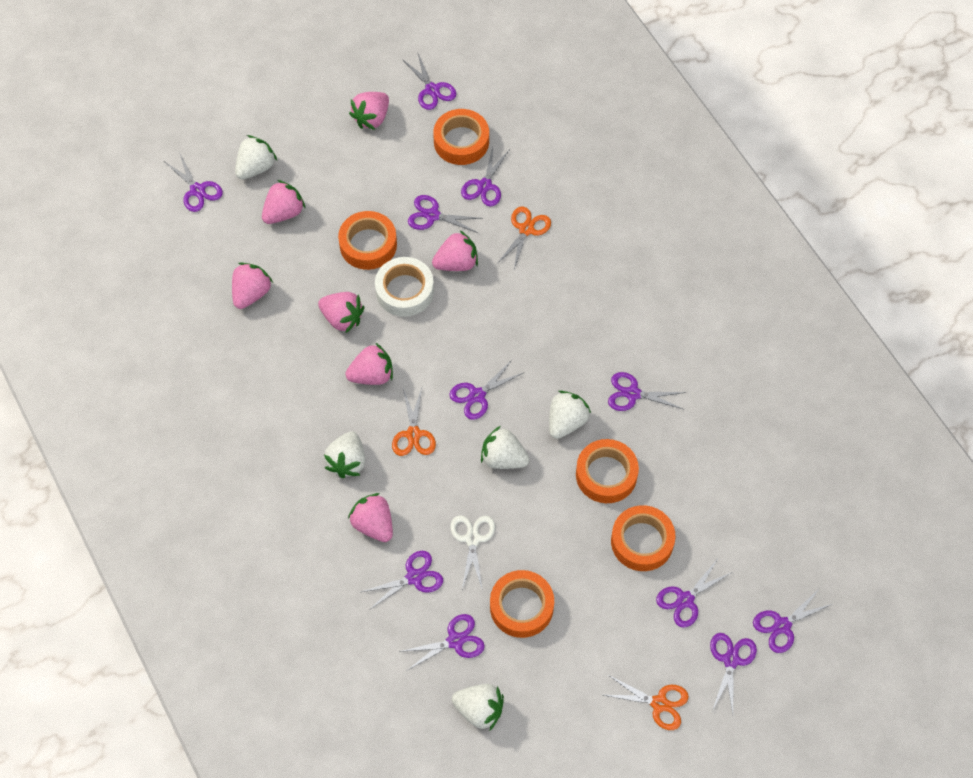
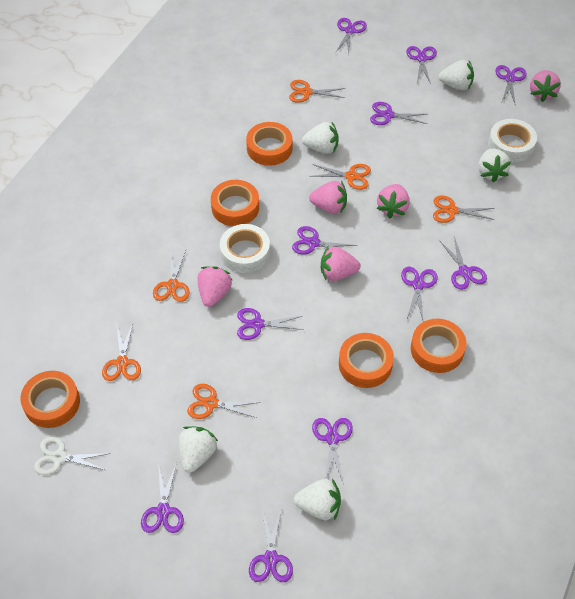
orange scissors: [392,388,436,456] [497,207,551,269] [604,675,689,730] = 3 -> [102,323,141,381] [153,250,190,302] [187,384,260,419] [289,80,345,103] [312,164,371,190] [433,195,495,223] = 6
pink strawberry: [232,263,273,309] [262,180,305,224] [318,292,364,333] [346,342,393,385] [348,493,393,542] [349,92,389,130] [432,230,478,271] = 7 -> [198,266,232,307] [309,181,347,214] [321,246,361,281] [377,184,410,218] [530,70,561,102] = 5
white tape: [375,257,434,317] = 1 -> [220,224,270,273] [488,119,537,162] = 2

